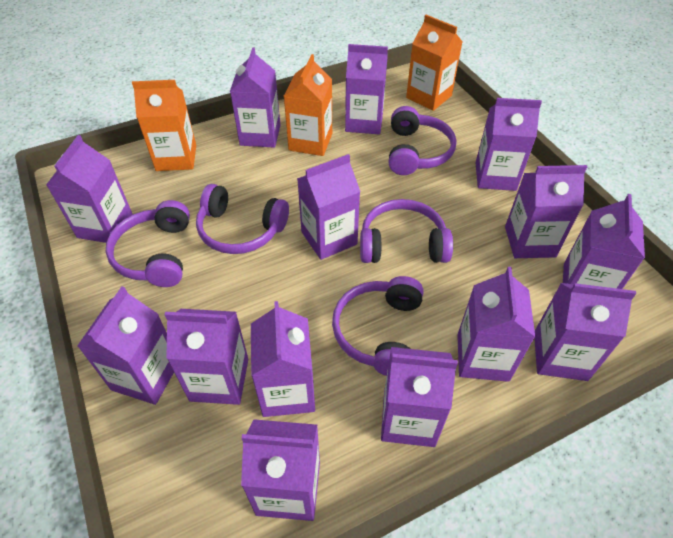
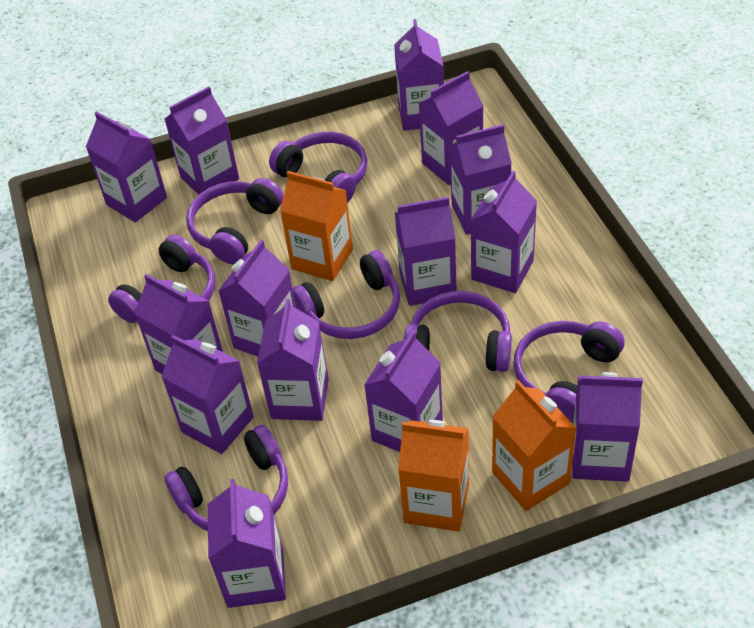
purple headphones: [106,200,190,287] [196,184,289,254] [332,276,424,376] [360,199,453,263] [389,106,457,175] = 5 -> [108,235,215,323] [165,425,288,531] [186,178,283,264] [269,132,367,203] [293,250,400,339] [404,291,512,372] [513,321,625,423] = 7

